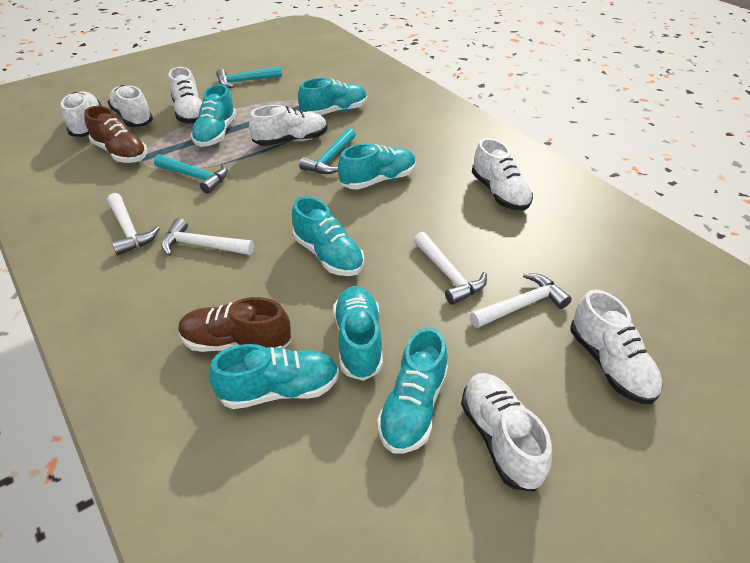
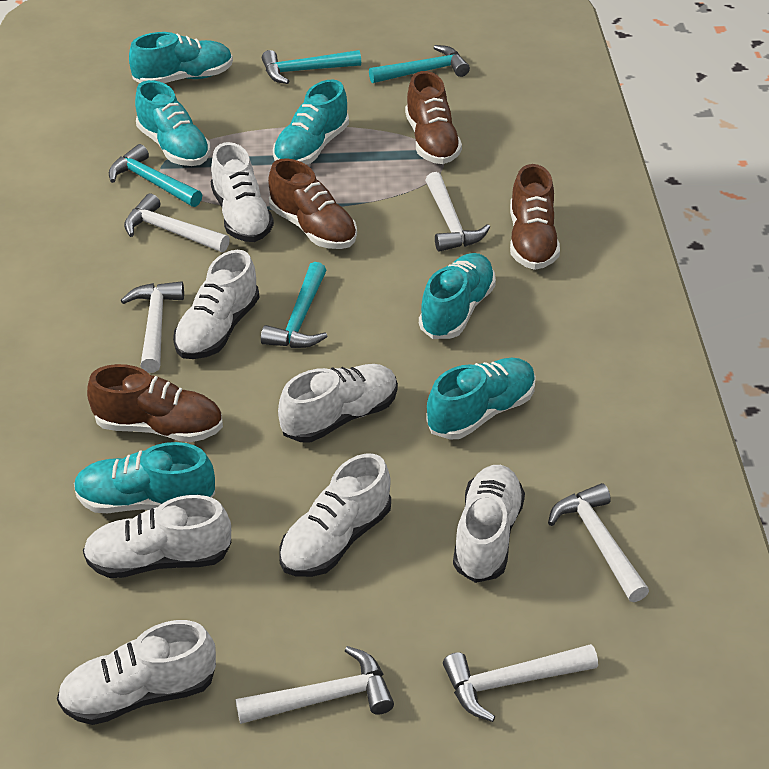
brown shoe: [84,106,147,163] [178,297,291,352] = 2 -> [87,364,223,443] [268,158,357,249] [405,71,462,164] [510,164,560,270] = 4
turquoise hammer: [154,154,228,194] [216,66,282,88] [299,128,356,174] = 3 -> [109,144,202,207] [261,262,328,348] [262,50,361,84] [369,45,470,83] = 4
turquoise shoe: [191,84,236,147] [209,344,339,409] [292,196,364,276] [298,78,367,115] [333,286,383,381] [338,143,416,190] [377,327,448,454] = 7 -> [74,442,215,513] [129,32,233,83] [135,80,211,166] [273,79,349,165] [419,253,496,339] [426,358,536,440] = 6
white hammer: [107,193,160,256] [161,218,254,256] [414,232,487,305] [470,273,572,328] = 4 -> [121,281,184,373] [124,193,230,252] [235,646,394,724] [425,172,490,252] [443,644,598,722] [548,483,649,602] = 6

